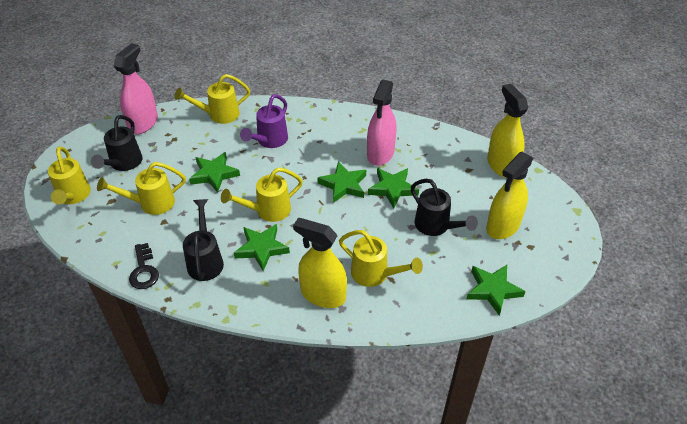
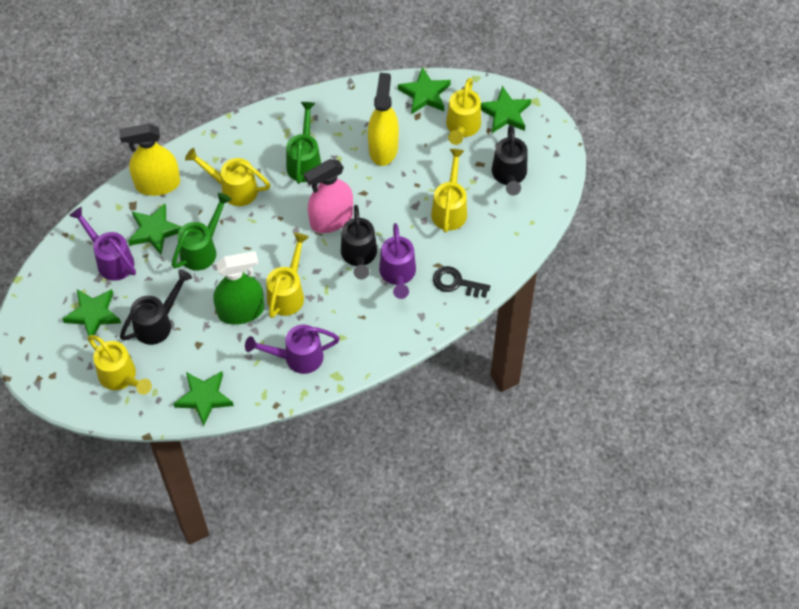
green spray bottle: none = 0 -> [213,251,264,325] = 1
green watering can: none = 0 -> [171,193,232,271] [286,102,321,184] = 2
pink spray bottle: [114,43,158,134] [367,80,397,166] = 2 -> [304,159,353,233] = 1
purple watering can: [240,94,288,148] = 1 -> [69,207,136,281] [245,325,340,374] [379,223,416,299] = 3
yellow spray bottle: [293,218,347,308] [486,152,533,239] [487,84,528,178] = 3 -> [119,124,180,196] [368,73,399,166] = 2

